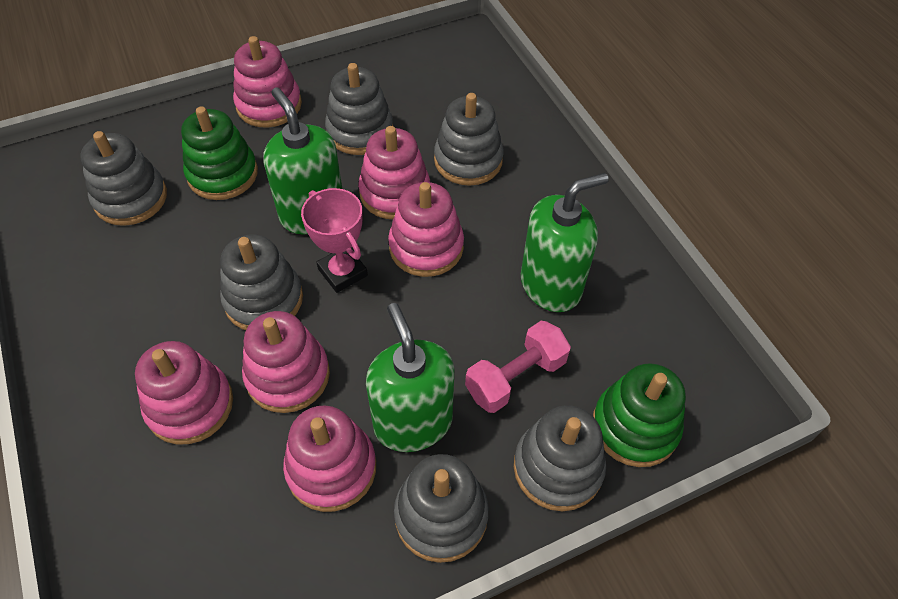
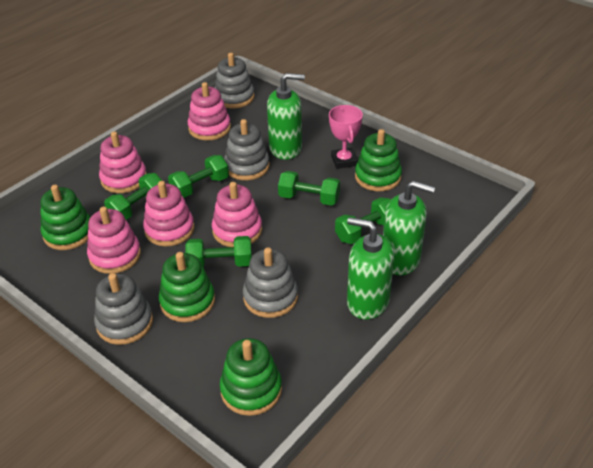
green dumbbell: none = 0 -> [104,173,162,220] [168,155,229,198] [185,236,252,267] [278,171,340,206] [335,197,392,244] = 5
green stacking toy: [181,106,258,200] [593,363,686,467] = 2 -> [40,185,90,250] [159,252,215,322] [220,338,282,416] [355,129,402,191] = 4
grey stacking toy: [81,131,167,226] [220,234,303,330] [325,63,393,155] [394,454,489,563] [434,93,504,186] [514,405,606,511] = 6 -> [94,273,153,345] [214,53,254,108] [224,119,270,180] [243,247,298,318] = 4
pink dumbbell: [465,321,571,413] = 1 -> none = 0
pink stacking toy: [135,341,233,444] [233,36,302,128] [242,311,330,413] [283,406,376,512] [358,126,430,219] [388,182,464,277] = 6 -> [87,207,141,274] [99,131,147,193] [143,181,194,246] [188,82,231,141] [212,182,262,247] = 5

